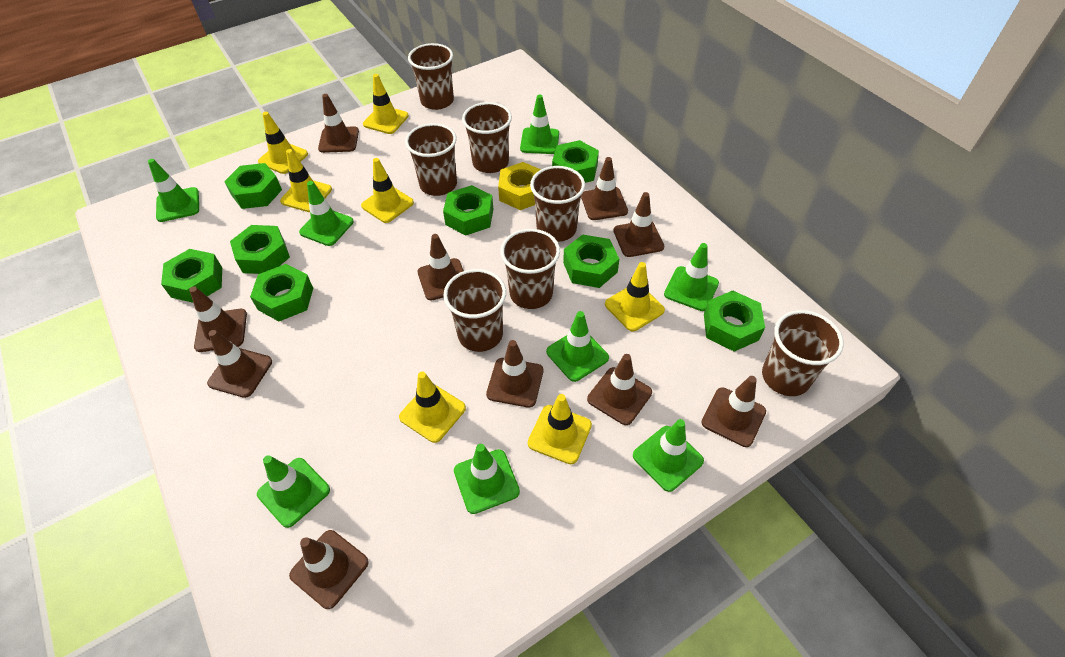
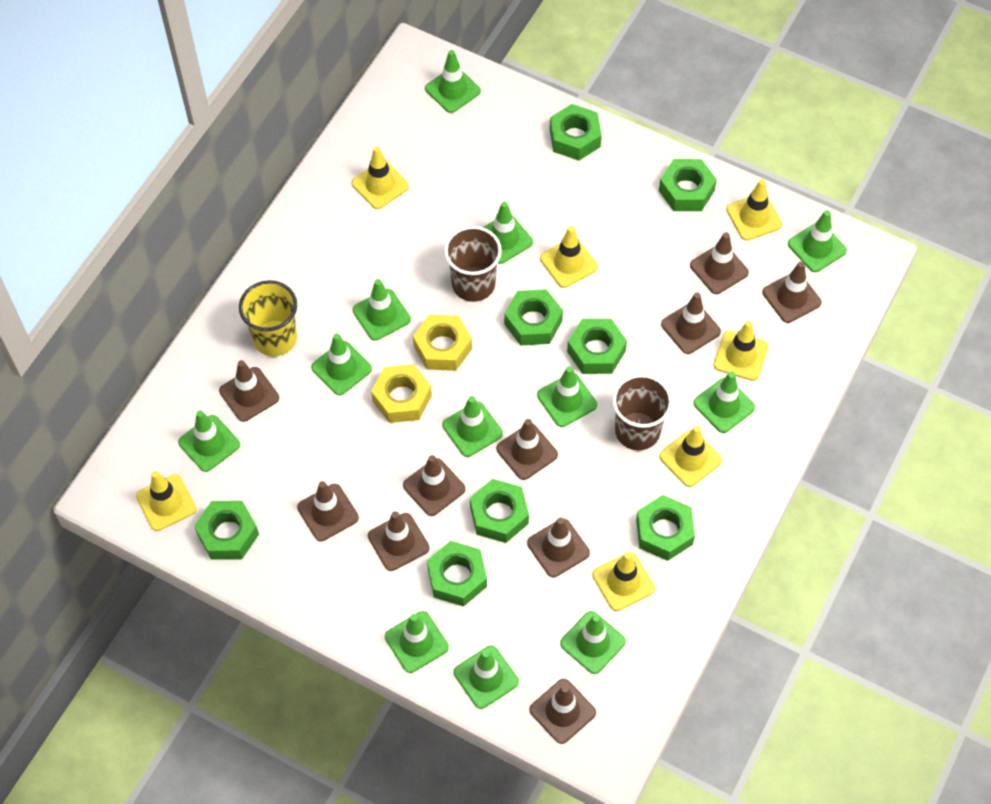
brown cup: [405,123,457,196] [408,43,454,110] [443,269,506,352] [462,102,512,173] [500,229,560,309] [530,166,585,242] [762,310,844,396] = 7 -> [444,226,502,302] [612,374,673,450] = 2
green traffic cone: [148,159,199,222] [257,455,330,528] [299,181,354,246] [454,444,520,514] [520,95,559,154] [546,311,609,382] [633,419,704,492] [664,243,719,311] = 8 -> [178,411,240,472] [311,333,372,395] [353,279,411,341] [385,611,449,673] [425,50,481,113] [442,396,503,457] [454,646,519,709] [483,202,533,264] [537,366,597,427] [560,611,626,674] [694,372,755,433] [788,210,847,272] = 12
yellow cup: none = 0 -> [239,280,297,356] = 1
yellow nut: [498,162,541,210] = 1 -> [371,364,432,423] [413,315,472,371] = 2

